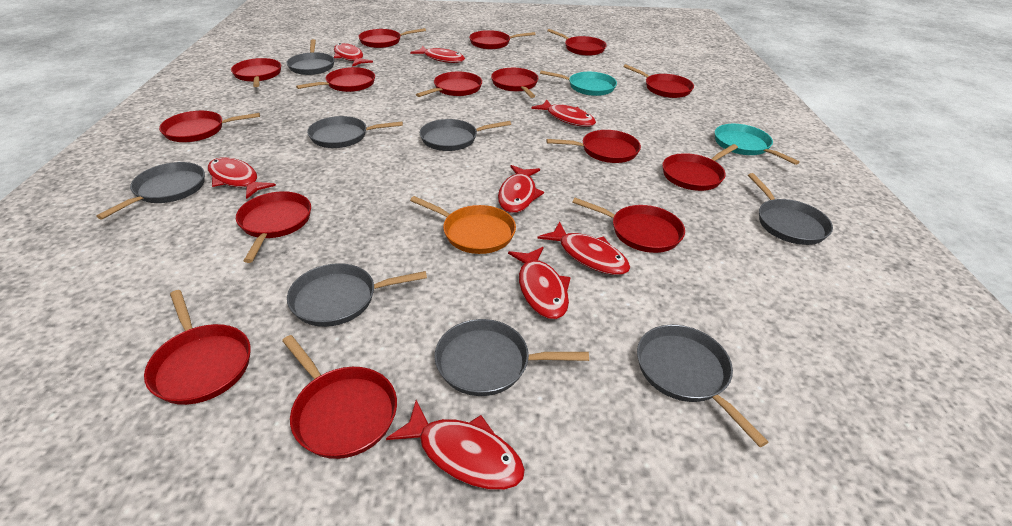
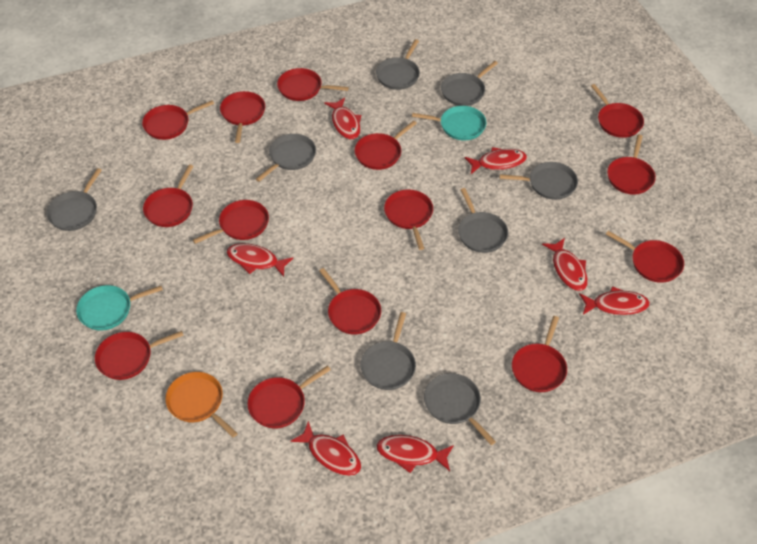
red fish: [208,157,276,199] [334,43,373,67] [386,400,525,490] [410,46,465,63] [498,165,544,213] [508,247,571,319] [531,100,596,127] [537,221,630,275] = 8 -> [227,243,293,277] [290,421,361,476] [324,97,361,139] [376,435,454,473] [465,147,527,174] [542,238,588,291] [579,286,650,315] = 7
red pan: [144,290,251,405] [159,111,260,142] [231,58,281,87] [236,191,311,263] [282,335,397,459] [296,67,375,92] [358,28,426,48] [416,72,482,97] [469,30,536,49] [491,68,538,98] [546,130,641,163] [547,29,607,56] [572,198,685,253] [623,64,694,98] [662,144,738,191] = 15 -> [95,331,184,380] [142,100,214,140] [143,164,194,227] [193,200,269,244] [220,91,265,143] [248,365,331,428] [277,68,349,101] [319,268,381,334] [354,121,417,170] [384,189,433,250] [512,316,567,392] [591,84,644,138] [606,231,684,283] [607,135,656,195] = 14

